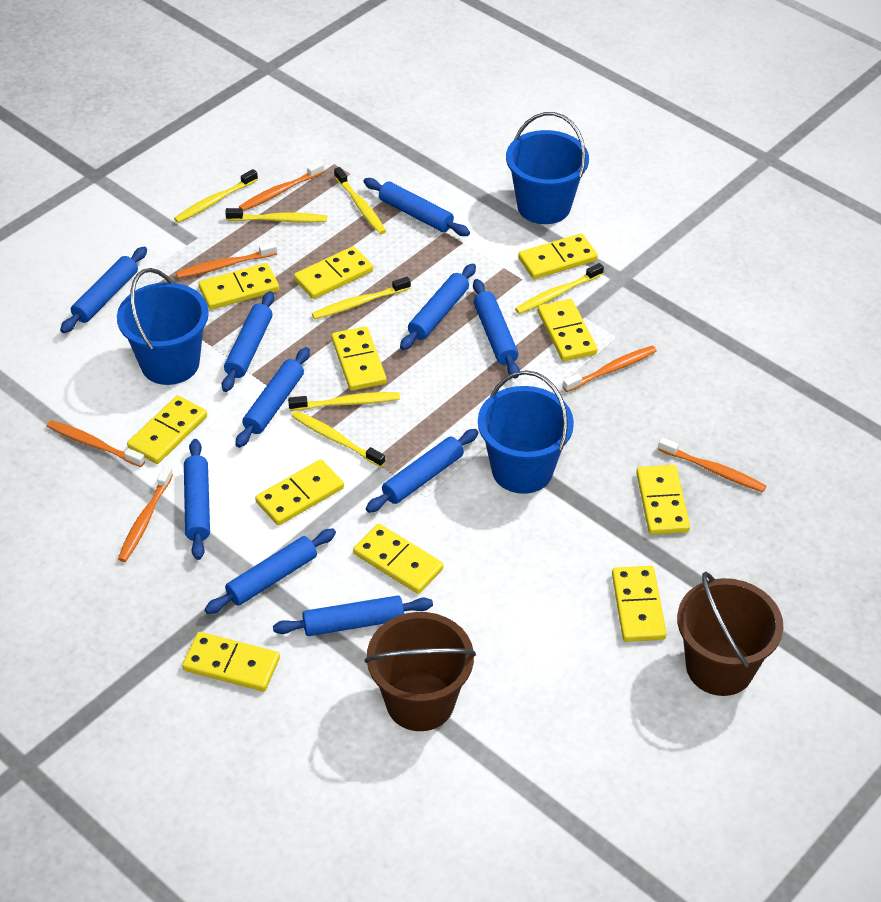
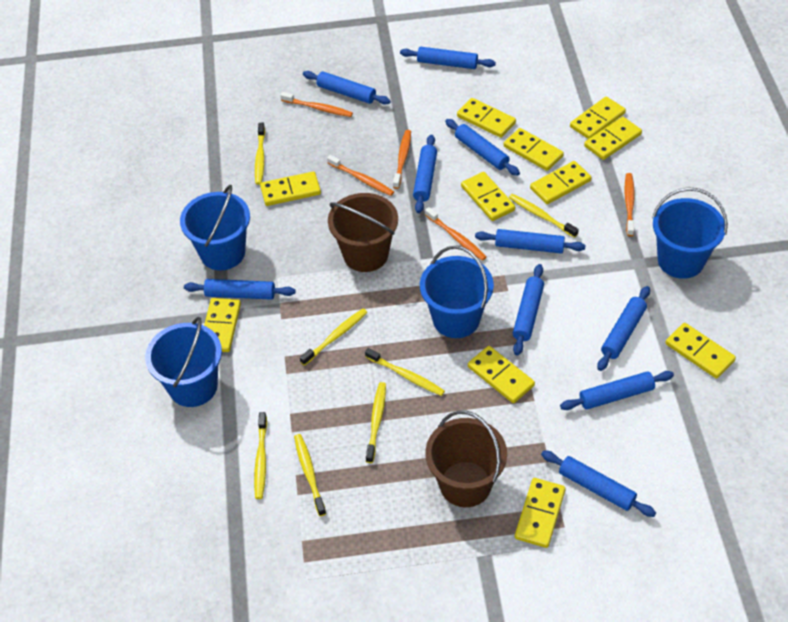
blue bucket: [117,268,209,385] [478,370,574,494] [506,112,589,224] = 3 -> [145,317,222,407] [180,185,250,271] [420,246,494,338] [652,187,728,279] = 4
orange toothbrush: [47,420,145,467] [118,466,173,562] [176,242,277,278] [239,161,324,211] [563,346,657,392] [658,437,766,492] = 6 -> [280,92,353,117] [327,155,394,196] [393,130,411,189] [425,207,487,261] [624,173,635,236] = 5

